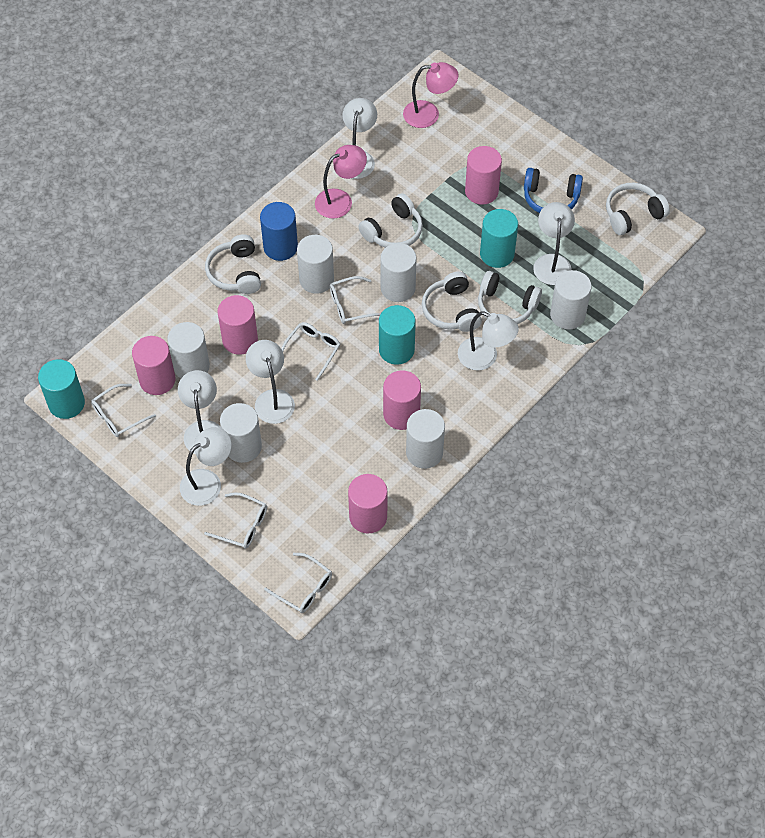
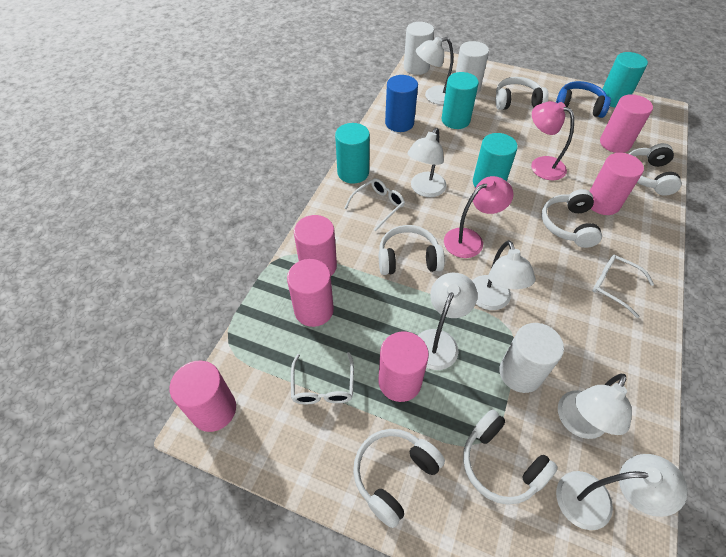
pink cylinder: [132,336,175,395] [217,295,258,355] [348,474,387,533] [383,370,421,430] [465,146,502,205] = 5 -> [169,361,236,432] [287,259,334,327] [294,215,337,276] [378,332,429,402] [589,153,644,215] [600,94,653,153] = 6
turquoise cylinder: [38,359,85,419] [379,305,416,365] [480,209,518,268] = 3 -> [335,123,370,184] [442,72,479,129] [473,133,518,188] [602,52,648,107] = 4
white cylinder: [167,322,210,378] [220,403,262,463] [297,235,334,294] [380,243,417,302] [406,409,445,469] [550,270,592,329] = 6 -> [404,22,434,75] [456,41,489,94] [499,323,564,393] = 3
white glasses: [91,384,156,437] [204,492,267,549] [264,553,332,613] [281,322,341,381] [329,276,381,324] = 5 -> [291,352,354,404] [345,178,405,231] [593,255,654,318] = 3
white headphones: [205,234,261,294] [358,193,423,248] [422,272,482,332] [478,271,542,324] [606,183,670,235] = 5 -> [353,429,445,528] [379,225,445,275] [463,409,558,505] [496,77,548,110] [542,189,602,248] [629,143,682,196] = 6

